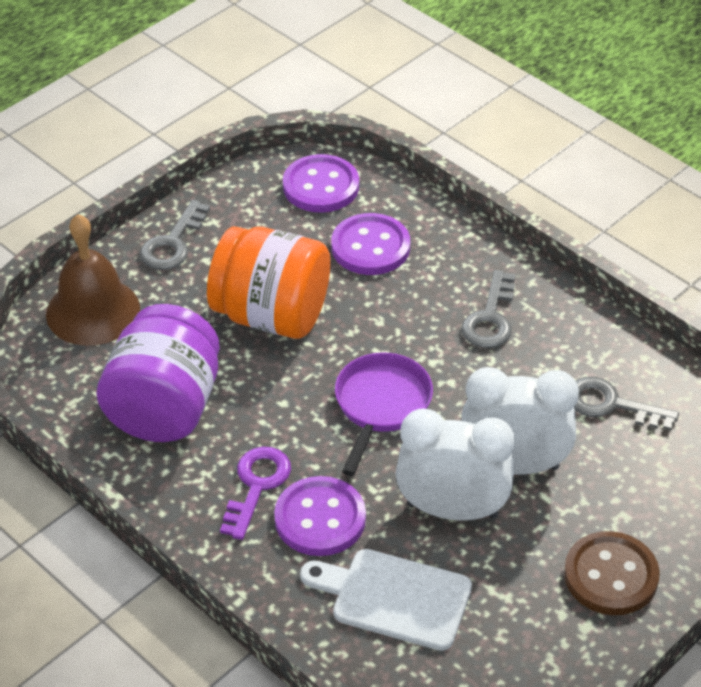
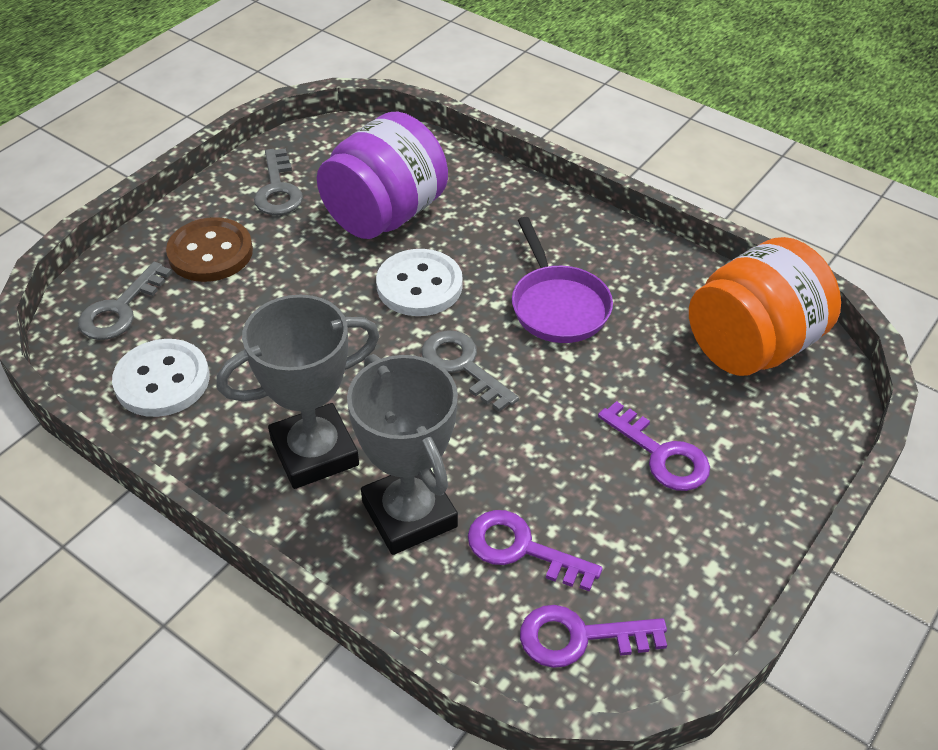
brown bell: [46,214,140,346] = 1 -> none = 0
grey trophy: none = 0 -> [217,295,380,489] [347,354,458,555] = 2
purple button: [274,476,366,556] [283,154,359,213] [331,213,410,275] = 3 -> none = 0
purple key: [220,446,291,540] = 1 -> [468,510,603,592] [520,605,667,668] [598,401,710,491] = 3
white button: none = 0 -> [112,339,210,417] [376,249,463,316] = 2
white clock: [396,409,515,521] [461,367,579,475] = 2 -> none = 0
white cutting board: [300,549,472,651] = 1 -> none = 0

